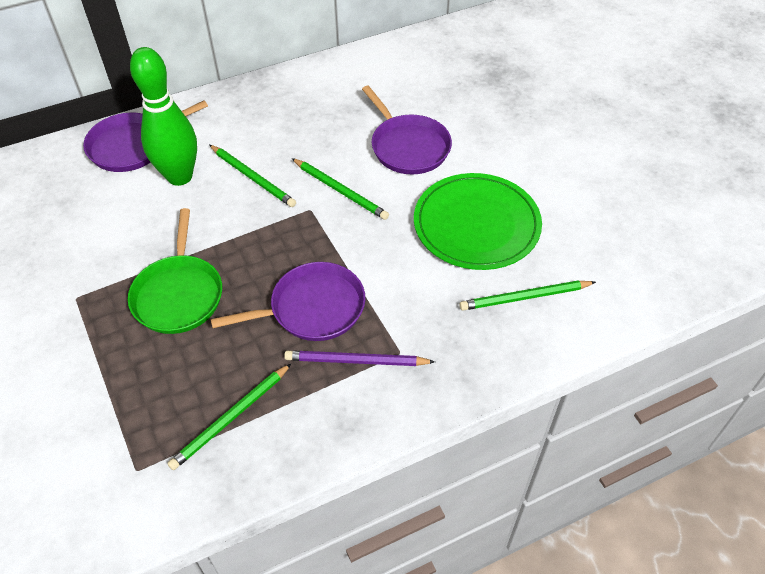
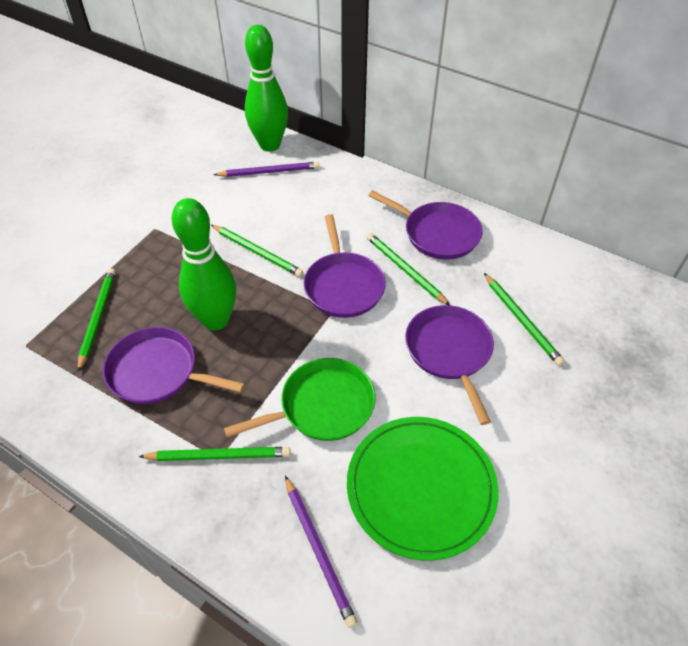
green bowling pin: [130,47,197,186] = 1 -> [172,198,236,330] [245,25,288,151] = 2
green pencil: [167,363,292,470] [210,145,296,207] [292,158,389,220] [459,281,596,310] = 4 -> [78,268,116,372] [138,447,290,461] [211,225,303,277] [367,233,450,305] [484,273,565,366] = 5
purple pan: [83,100,208,172] [211,262,365,341] [362,85,452,174] = 3 -> [103,327,245,404] [304,214,386,318] [368,190,483,259] [405,305,494,425] = 4
purple pencil: [284,350,435,366] = 1 -> [214,161,320,177] [285,475,357,628] = 2

